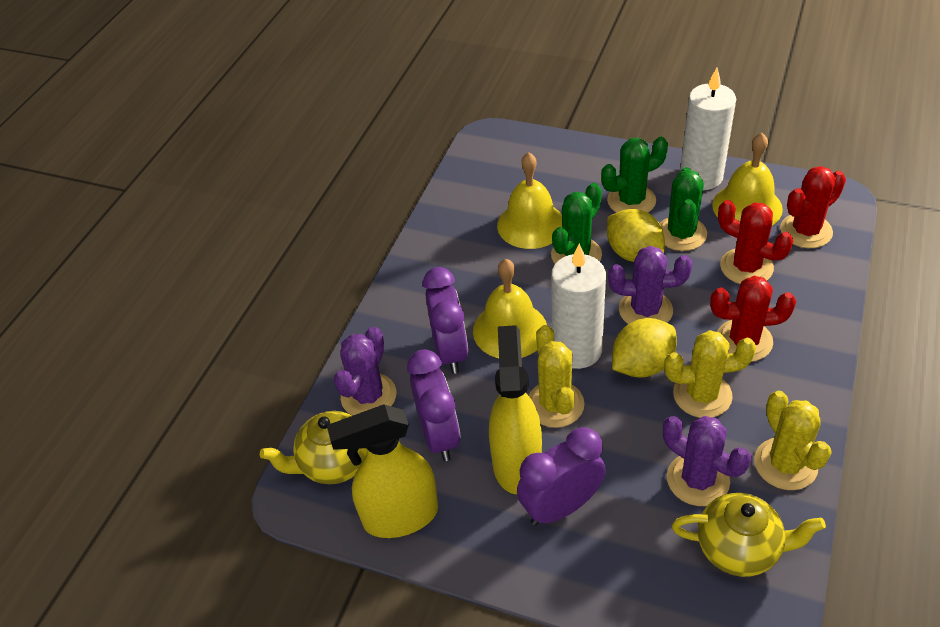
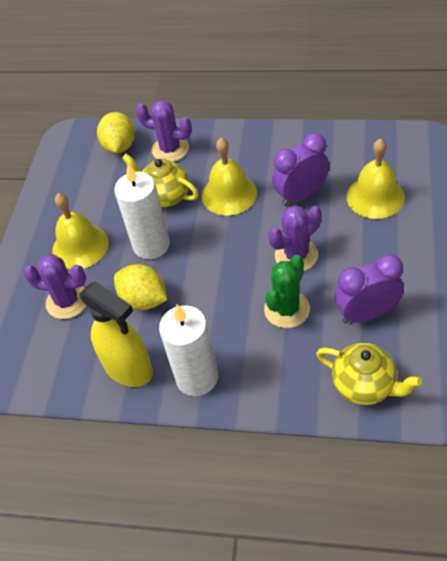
green cactus: [551,183,602,264] [601,137,668,213] [659,167,707,251] = 3 -> [264,255,310,328] = 1
purple clock: [407,349,461,461] [423,267,468,374] [517,427,606,525] = 3 -> [272,133,329,206] [335,254,404,324] = 2
red cactus: [710,276,796,362] [718,200,793,284] [780,166,846,248] = 3 -> none = 0
yellow cactus: [528,325,584,428] [664,330,756,418] [754,391,832,490] = 3 -> none = 0
yellow spray bottle: [327,405,438,538] [489,325,542,494] = 2 -> [79,282,153,387] = 1

